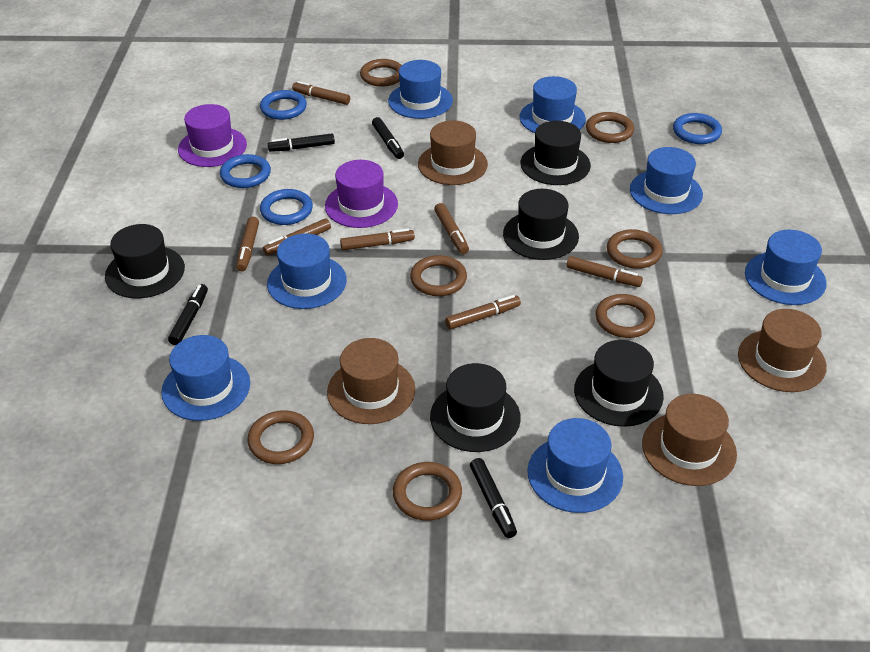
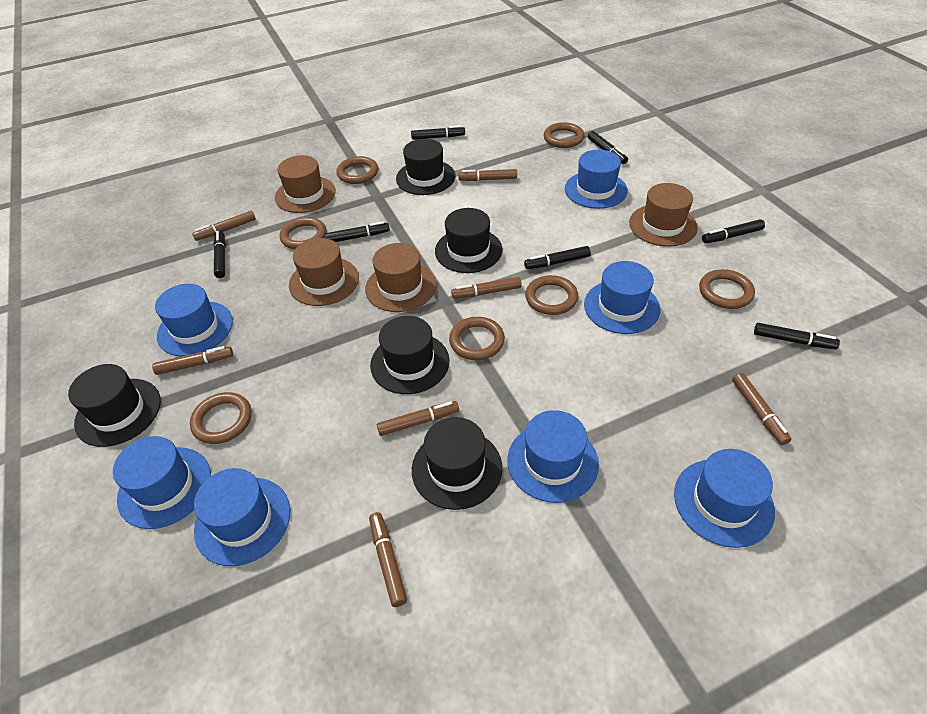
black marker: [168,284,208,345] [268,133,335,152] [372,117,404,159] [470,458,517,538] = 4 -> [213,231,226,278] [325,221,390,242] [411,125,465,140] [524,246,591,269] [588,131,628,164] [702,219,765,243] [754,323,840,349] = 7
blue ring: [220,154,271,188] [260,90,307,120] [260,189,313,225] [673,113,722,144] = 4 -> none = 0
purple hat: [178,104,247,167] [325,160,398,228] = 2 -> none = 0

